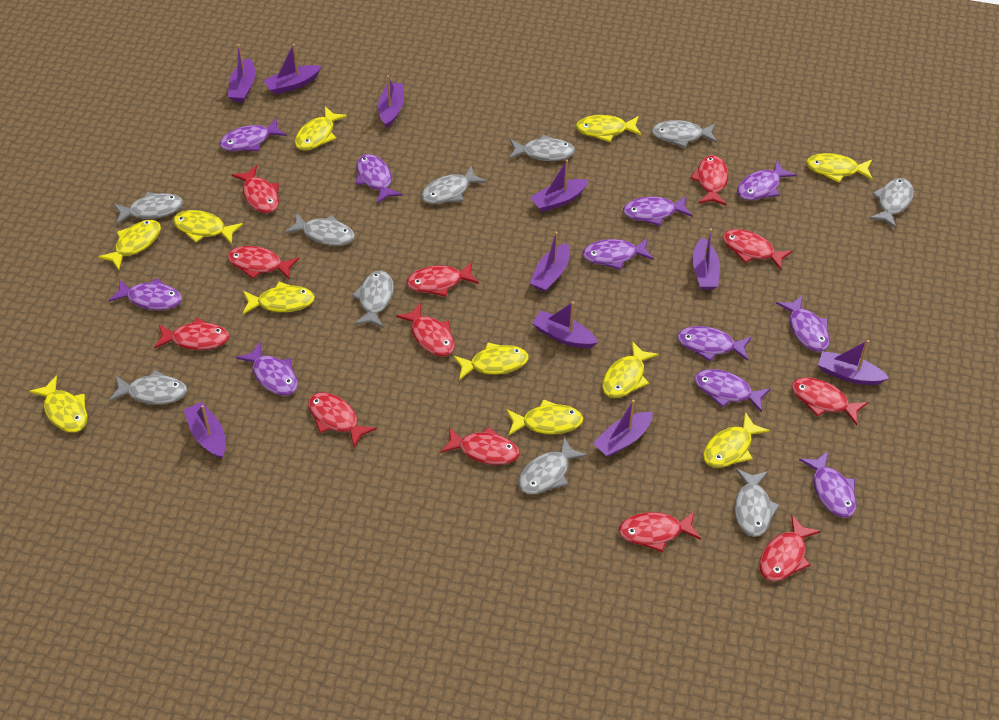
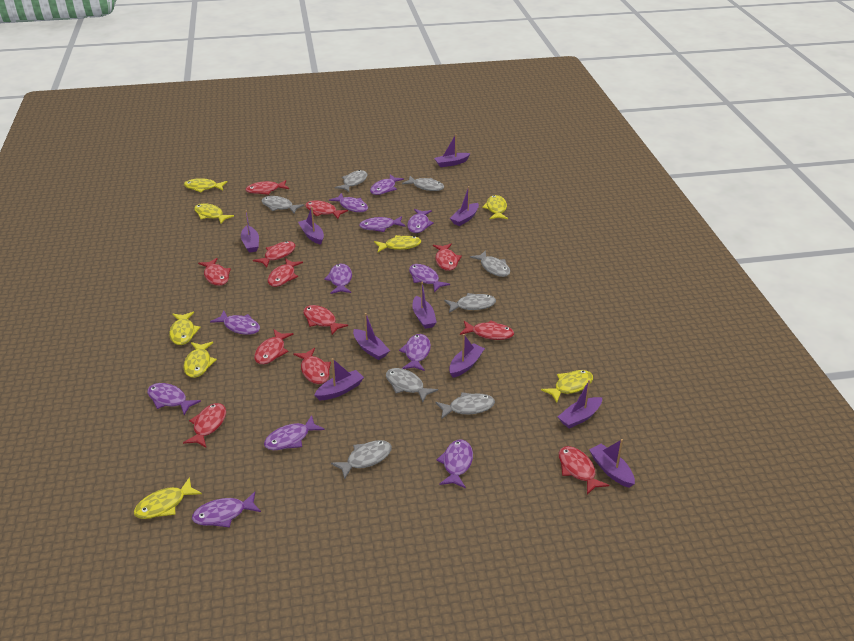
grey fish: [109,370,187,404] [113,192,183,225] [285,213,355,246] [352,271,394,328] [421,166,487,204] [509,135,575,161] [518,437,587,494] [652,120,717,148] [735,469,780,537] [869,178,914,228] = 10 -> [261,196,304,214] [331,440,392,479] [335,170,368,192] [386,368,438,403] [402,176,444,191] [435,392,495,419] [444,293,496,313] [470,250,510,277] = 8
purple fish: [108,278,182,310] [220,118,287,151] [236,342,298,396] [356,154,403,204] [582,238,654,270] [623,195,693,226] [677,326,751,361] [694,369,771,413] [737,161,797,200] [776,295,830,352] [799,451,857,518] = 11 -> [147,383,201,415] [192,492,261,527] [210,311,260,335] [264,415,325,450] [324,264,352,294] [329,193,368,212] [359,216,405,232] [370,174,404,195] [399,334,431,371] [407,209,434,233] [409,264,450,292] [437,439,473,488] = 12
yellow fish: [29,375,87,432] [98,220,161,270] [173,210,243,244] [243,282,315,314] [295,106,347,151] [453,342,529,380] [506,399,583,436] [576,115,642,142] [602,341,658,398] [703,412,770,468] [806,153,873,182] = 11 -> [134,477,202,519] [169,312,201,345] [183,342,217,378] [184,178,227,192] [194,203,234,223] [374,235,421,252] [482,195,508,219] [541,370,593,403] = 8

